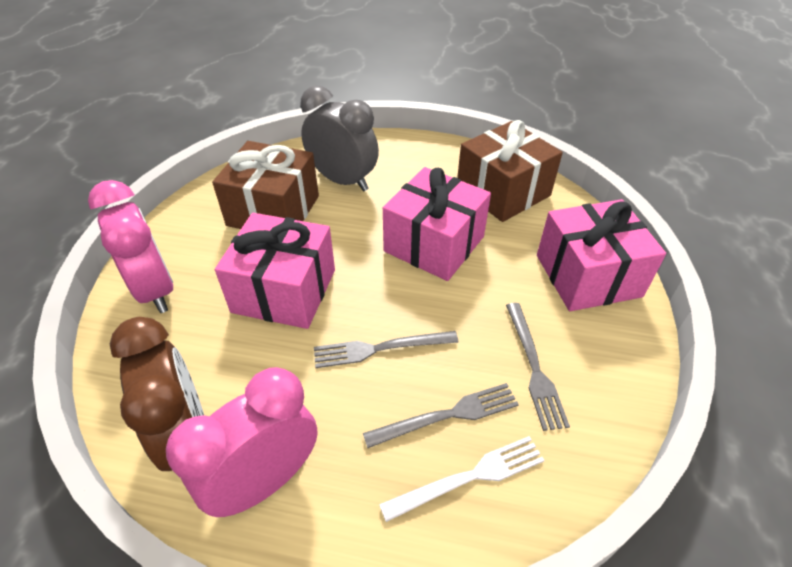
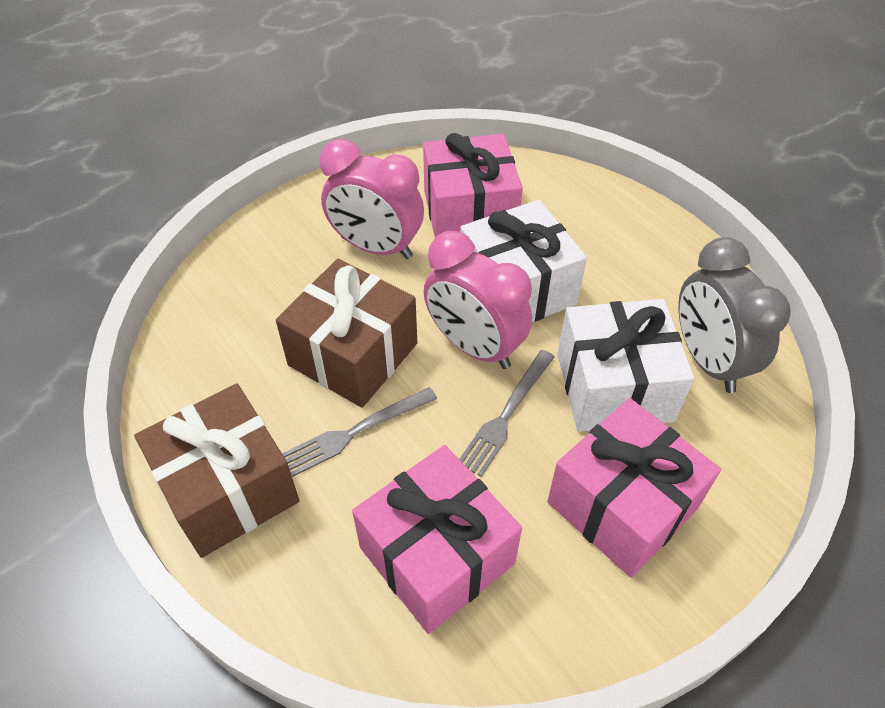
brown clock: [110,317,204,471] = 1 -> none = 0
grey fork: [314,331,458,368] [363,383,519,448] [506,303,570,431] = 3 -> [282,387,437,477] [459,350,555,477] = 2
white fork: [379,436,544,522] = 1 -> none = 0
white gift: none = 0 -> [460,200,587,322] [557,299,694,432] = 2

